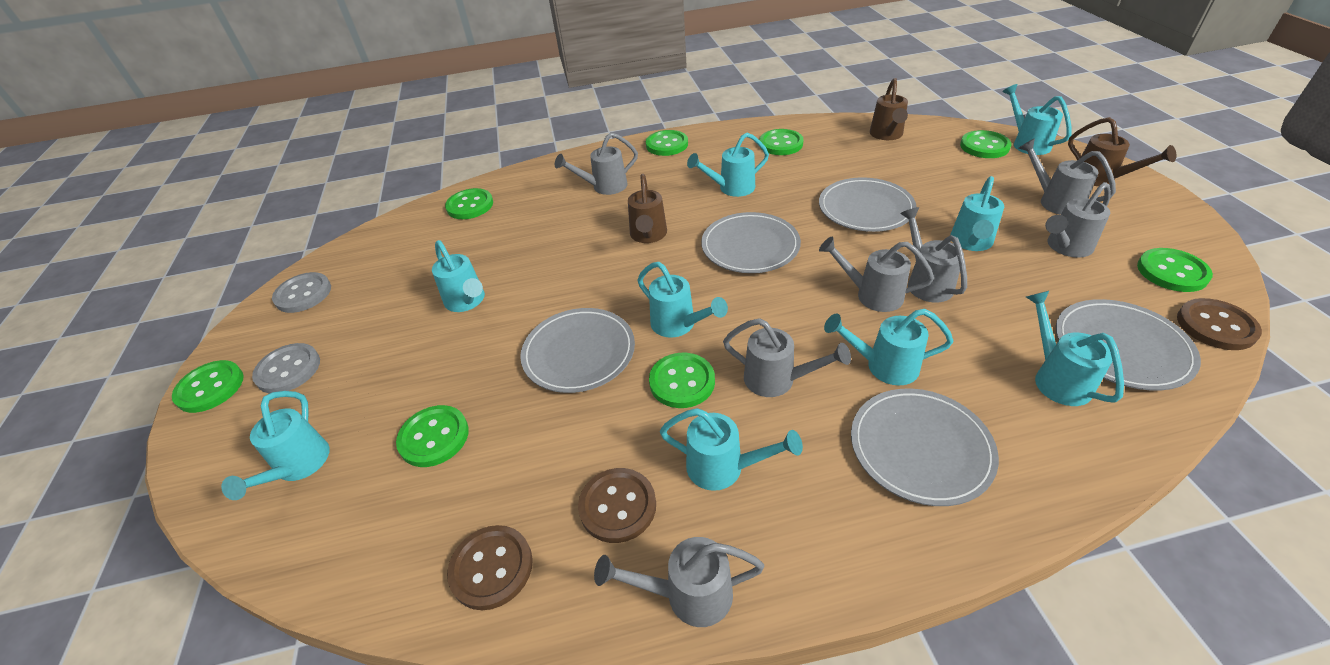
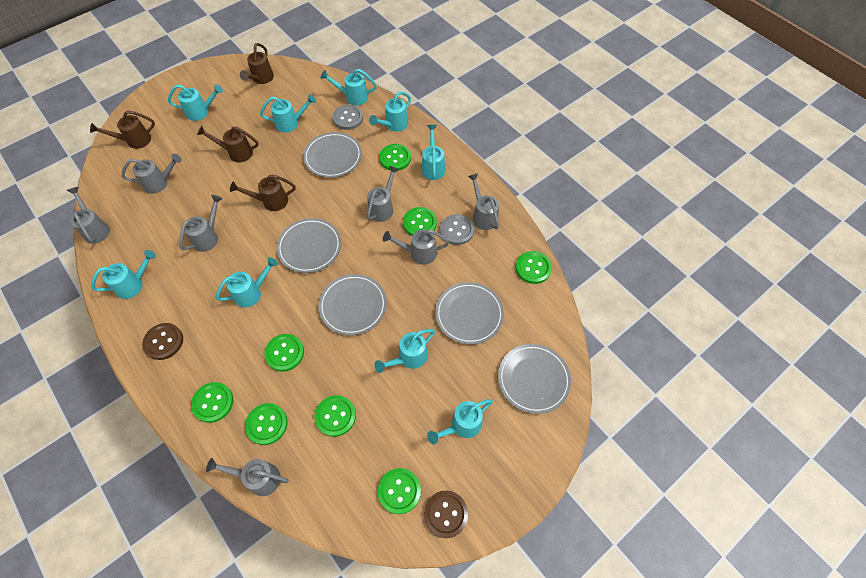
brown button: [447,525,533,610] [578,468,656,543] [1177,298,1262,350] = 3 -> [142,323,183,360] [424,491,468,538] = 2
brown watering can: [628,174,667,243] [870,78,908,140] [1068,117,1177,186] = 3 -> [90,111,155,149] [197,126,259,162] [230,174,295,211] [240,43,274,84] = 4

